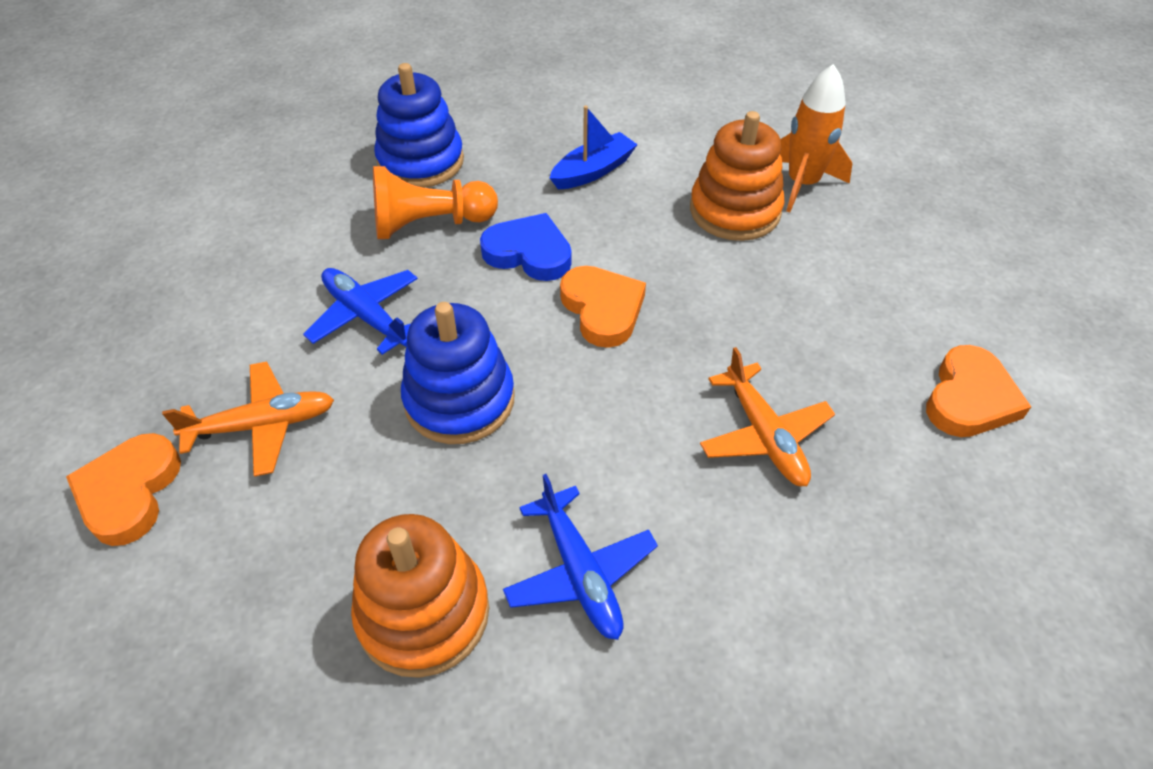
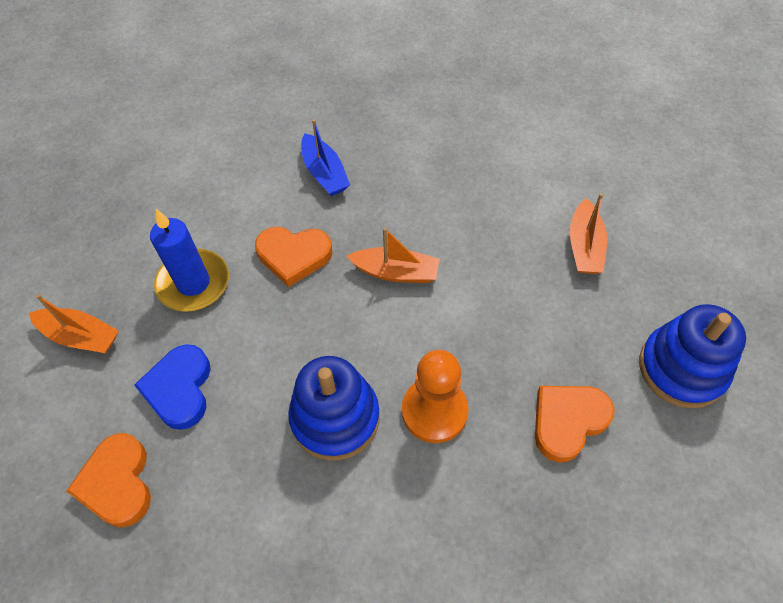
blue candle: none = 0 -> [150,209,229,312] = 1
blue plane: [303,268,418,355] [503,474,658,640] = 2 -> none = 0
orange boat: none = 0 -> [29,294,119,354] [346,227,440,283] [570,193,607,274] = 3
orange plane: [162,362,334,477] [700,347,835,486] = 2 -> none = 0
orange rocket: [780,64,853,212] = 1 -> none = 0
orange stacking toy: [351,514,489,678] [690,111,785,241] = 2 -> none = 0

